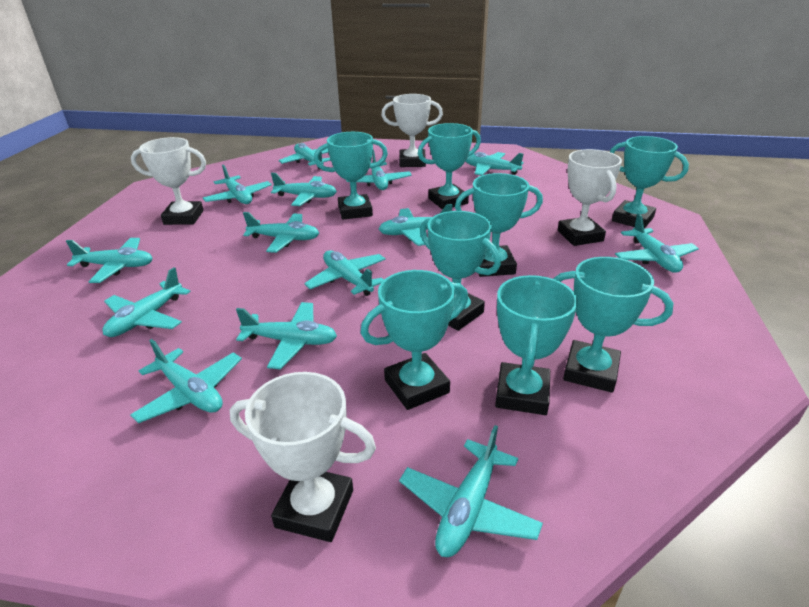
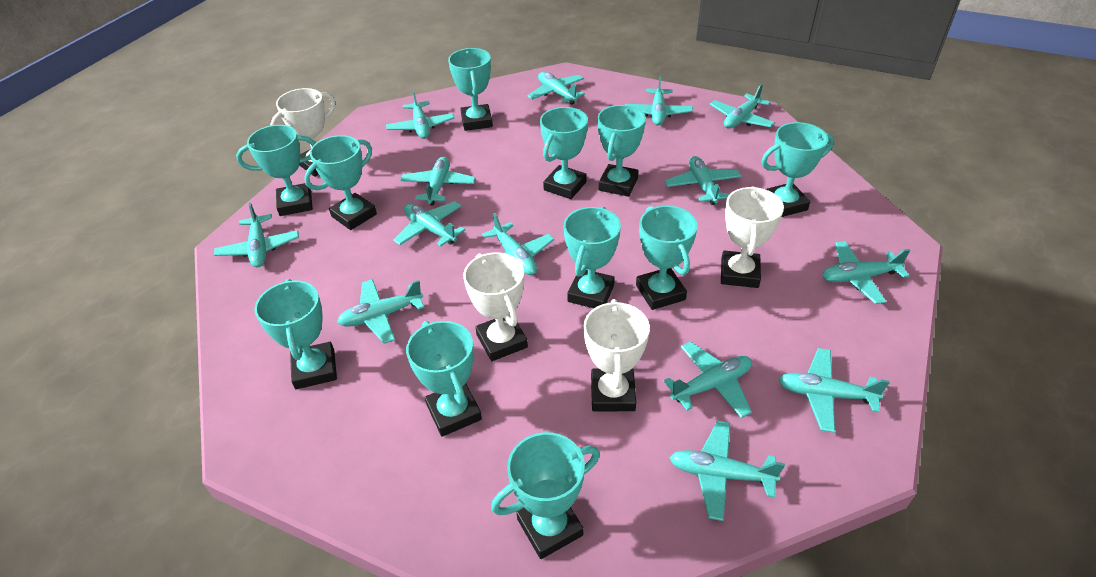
turquoise trophy: [314,132,388,220] [360,270,468,410] [418,123,481,210] [420,211,501,331] [455,173,543,277] [495,275,578,415] [553,257,673,393] [610,136,689,229] = 8 -> [236,125,316,216] [254,279,337,389] [304,135,377,230] [406,321,482,437] [448,48,493,131] [491,432,600,559] [540,107,588,199] [564,207,621,308] [597,105,646,197] [636,206,698,310] [761,122,834,217] = 11

